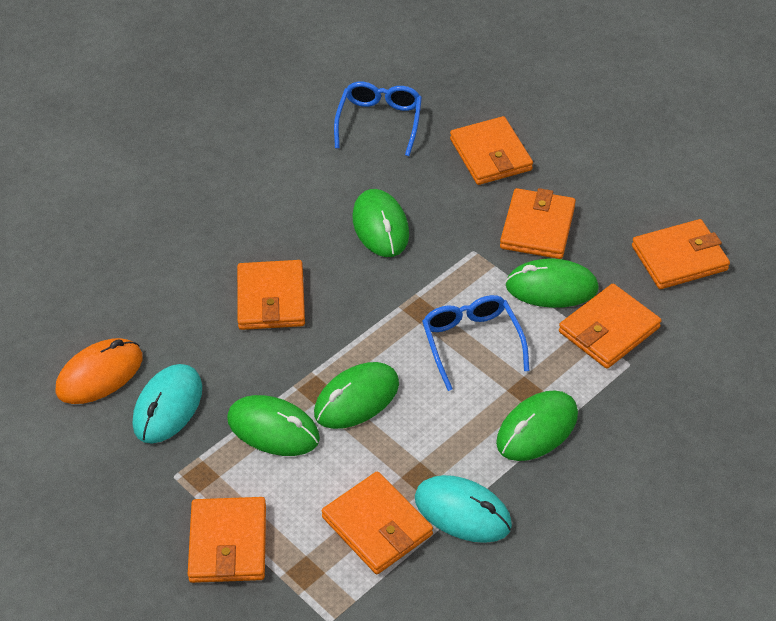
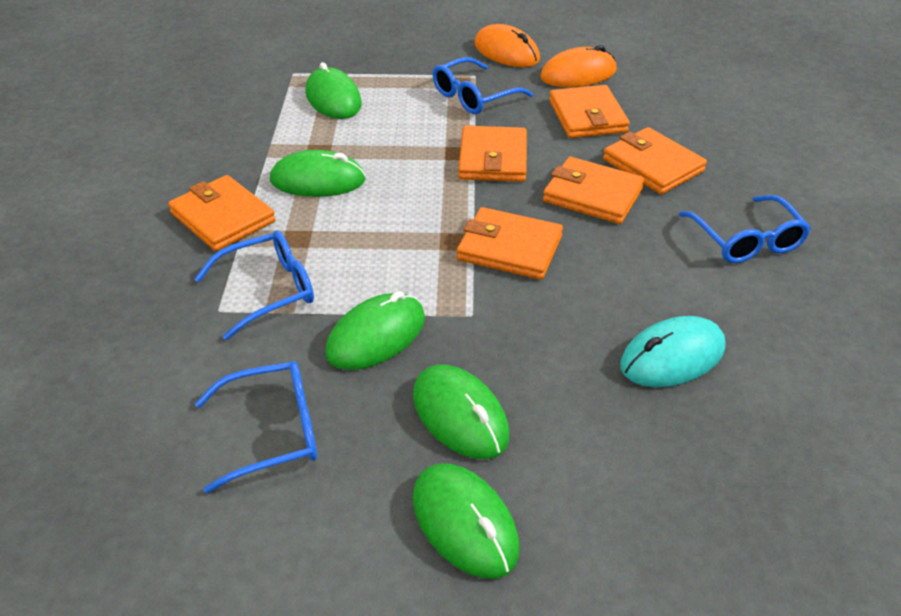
blue glasses: [334,82,422,156] [422,295,530,391] = 2 -> [194,230,314,340] [195,361,317,493] [433,57,533,114] [679,195,811,263] = 4
orange mouse: [55,338,143,404] = 1 -> [474,24,540,67] [540,45,617,87] = 2
orange wallet: [188,497,266,583] [237,260,305,330] [322,471,433,574] [450,116,533,185] [500,188,576,259] [559,284,662,369] [632,219,730,289] = 7 -> [168,175,275,251] [457,207,563,280] [458,126,527,182] [543,157,645,224] [549,85,630,138] [603,127,707,194] = 6
turquoise mouse: [133,364,202,444] [415,475,512,543] = 2 -> [620,316,726,387] = 1

